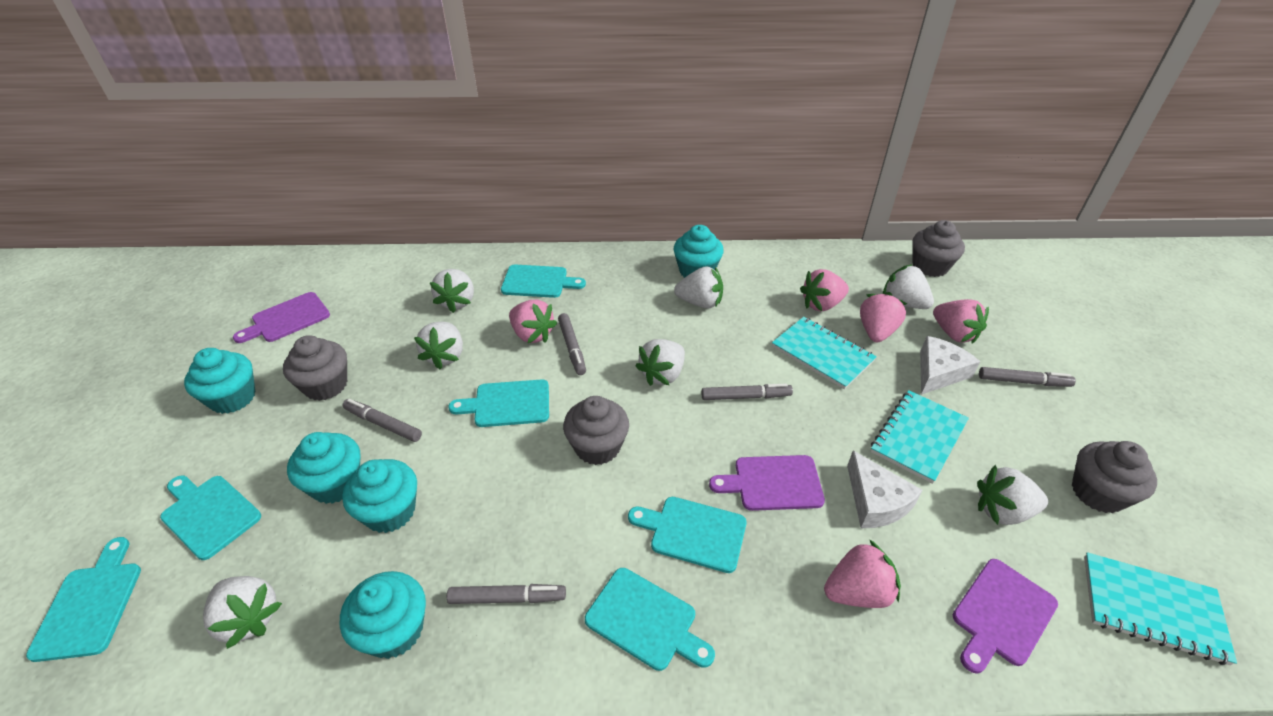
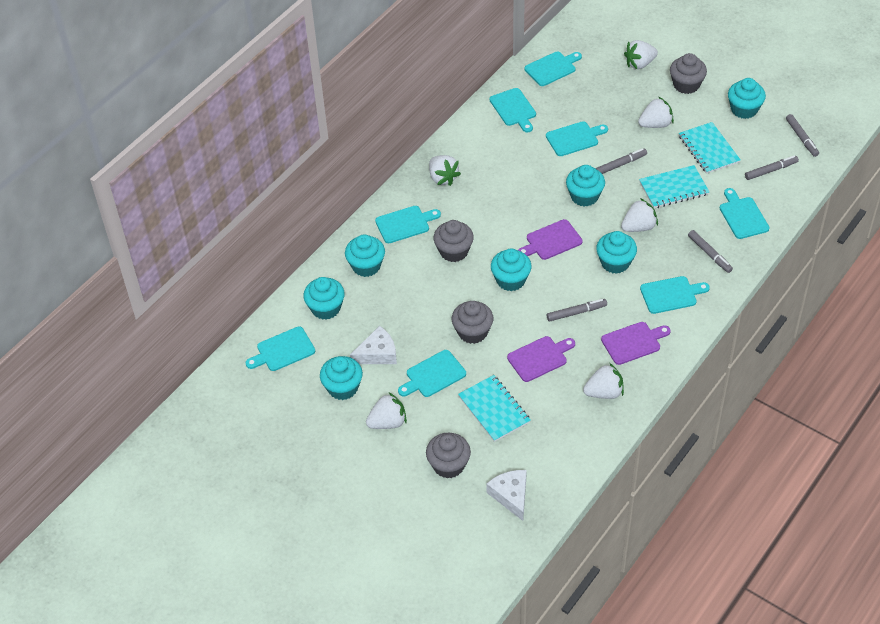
pink strawberry: [509,299,557,343] [800,269,849,311] [824,539,901,608] [860,292,907,342] [933,299,989,344] = 5 -> none = 0
turquoise cupcake: [184,348,255,414] [287,432,361,504] [340,571,426,659] [342,459,417,533] [674,225,724,278] = 5 -> [303,277,345,320] [320,356,363,400] [345,234,385,277] [491,249,531,291] [566,165,605,207] [596,231,637,274] [728,78,766,119] = 7
turquoise cutting board: [26,537,141,662] [160,475,261,560] [448,379,549,427] [501,264,586,298] [585,568,715,671] [628,497,747,573] = 6 -> [246,326,315,371] [375,206,441,243] [398,350,466,397] [489,88,536,132] [525,52,582,86] [546,121,608,156] [640,276,710,314] [720,188,770,239] = 8
white strawberry: [203,576,282,649] [414,322,463,369] [429,269,474,313] [635,339,685,386] [674,266,723,309] [883,265,934,309] [977,465,1048,525] = 7 -> [366,392,407,429] [429,155,461,186] [583,363,624,399] [621,198,658,232] [624,40,658,69] [638,97,674,128] = 6

